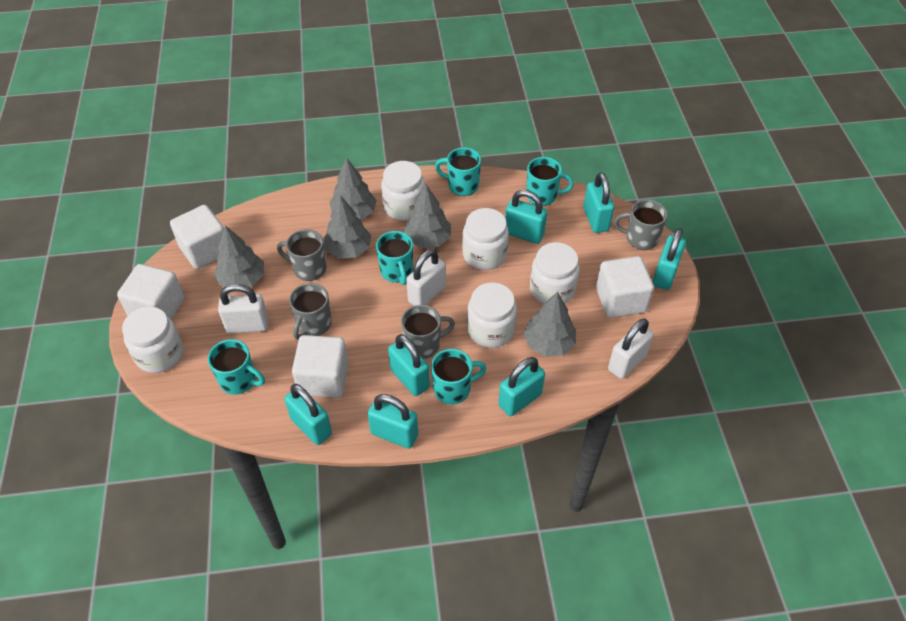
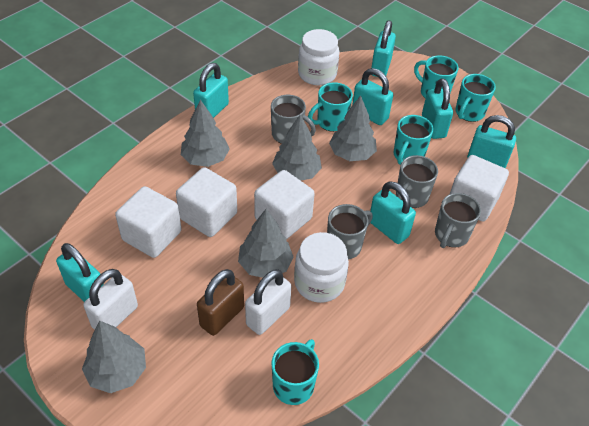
brown padlock: none = 0 -> [197,269,244,336] = 1
white jar: [122,307,183,373] [381,161,425,221] [462,208,509,270] [467,283,517,348] [530,242,580,304] = 5 -> [294,232,349,303] [298,29,339,85] = 2
white padlock: [218,284,269,333] [406,249,446,306] [608,319,654,379] = 3 -> [83,269,138,330] [245,269,291,335] = 2

